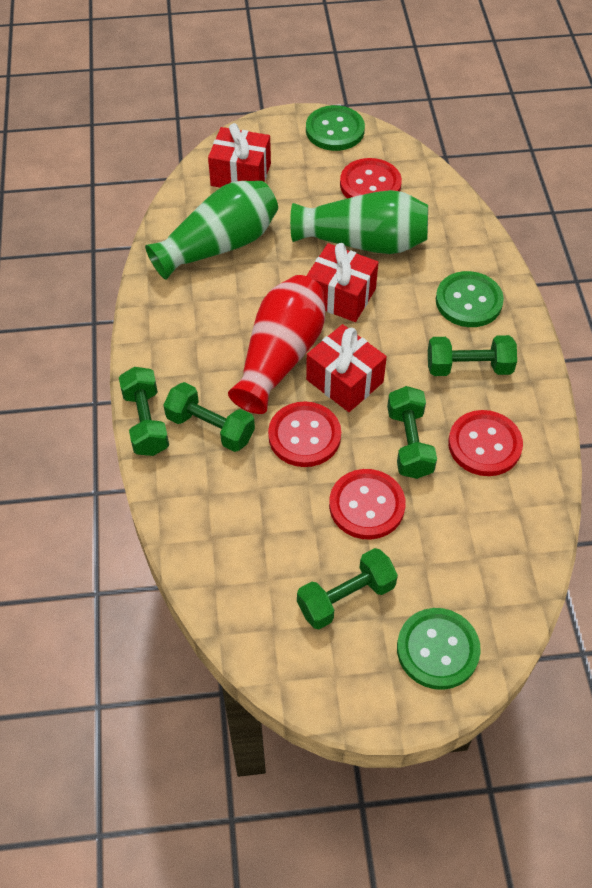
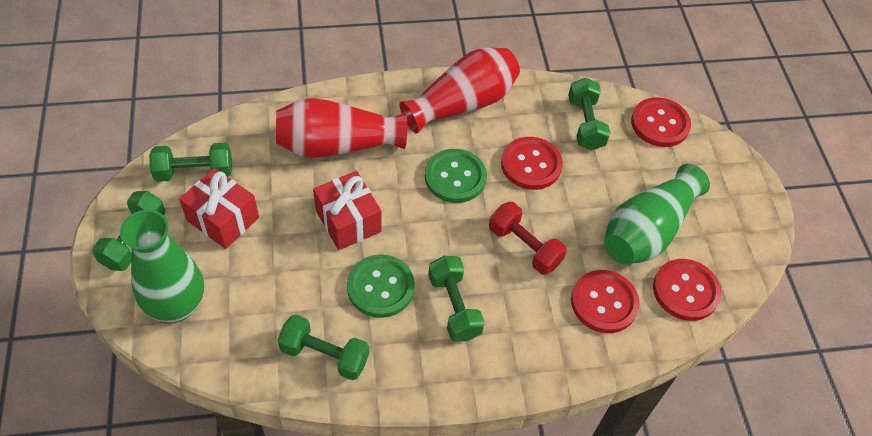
green button: [306,105,365,151] [397,608,481,690] [436,271,504,327] = 3 -> [347,254,415,318] [425,149,487,203] = 2
red dumbbell: none = 0 -> [489,202,567,275] = 1
red gift: [208,123,271,188] [306,243,378,322] [306,324,387,412] = 3 -> [179,168,259,249] [313,171,381,250] = 2
red vase: [228,275,325,414] = 1 -> [276,98,407,158] [399,47,520,134] = 2

